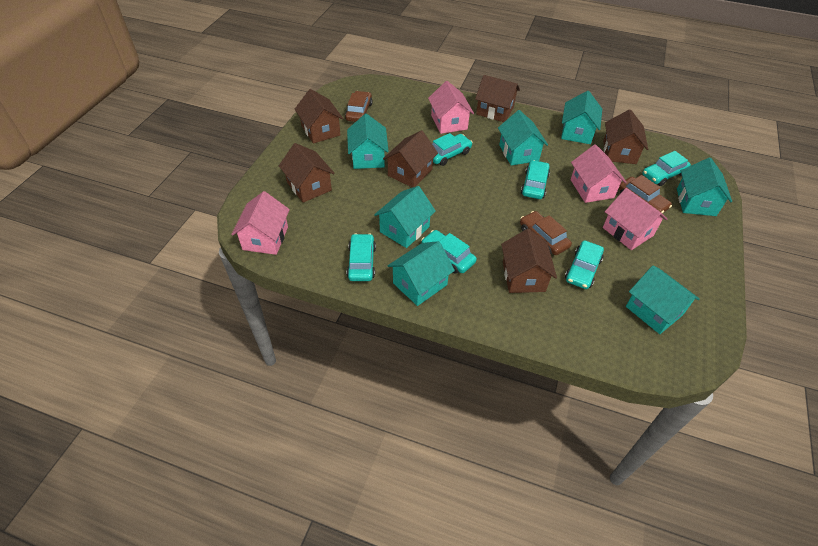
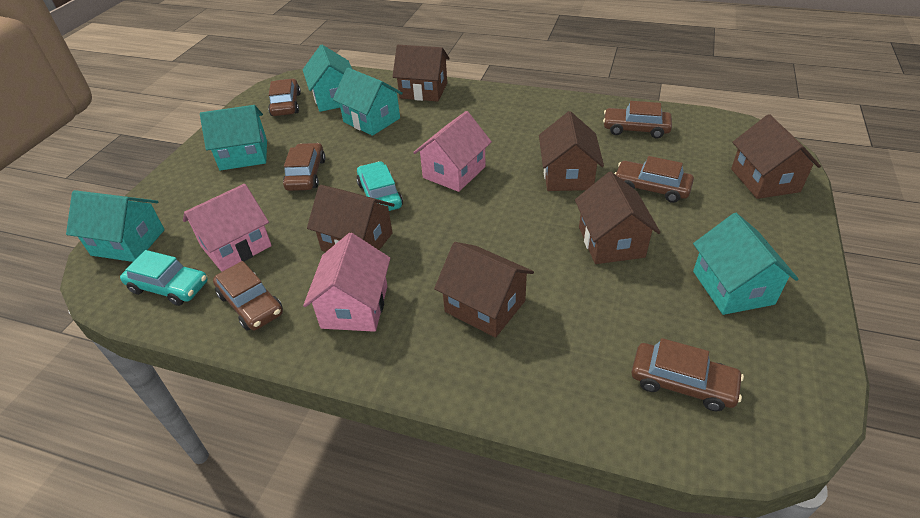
brown car: [345,91,373,122] [520,211,572,255] [618,175,672,213] = 3 -> [213,261,283,331] [268,79,301,116] [283,143,325,191] [603,101,672,139] [614,156,694,203] [632,338,744,411] = 6
pink house: [231,191,290,255] [428,81,474,134] [571,144,626,203] [603,188,667,250] = 4 -> [183,184,272,272] [303,233,390,332] [413,111,492,192] = 3
turquoise car: [347,233,376,281] [421,230,477,274] [432,133,473,166] [521,160,550,199] [565,240,604,289] [642,151,691,186] = 6 -> [120,250,208,306] [356,161,403,211] = 2
turquoise house: [347,114,389,169] [374,186,436,248] [388,241,455,306] [498,110,548,166] [561,91,602,144] [626,265,700,334] [677,157,732,216] = 7 -> [66,190,165,262] [200,105,267,171] [303,45,352,112] [333,68,403,136] [693,213,799,315] = 5

